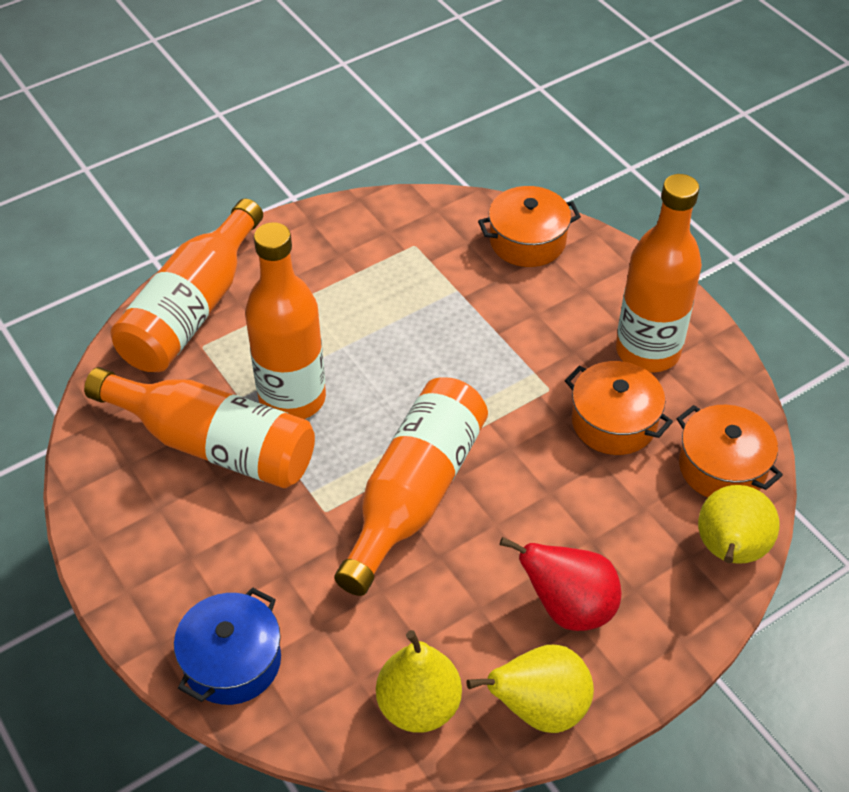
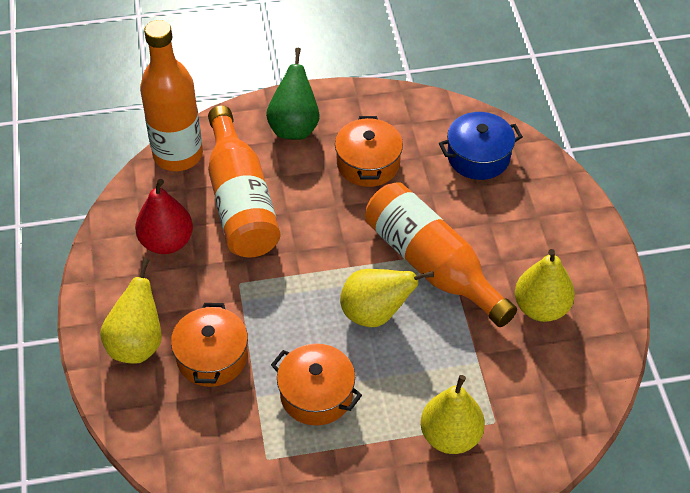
green pear: none = 0 -> [266,48,319,140] = 1
orange bottle: [84,367,315,488] [111,199,263,372] [245,222,326,419] [334,378,488,596] [616,174,702,372] = 5 -> [140,20,203,171] [208,106,281,258] [365,182,517,327] = 3
yellow pear: [376,630,462,733] [466,645,594,733] [698,485,779,564] = 3 -> [100,258,162,364] [340,269,434,327] [421,375,485,454] [515,249,575,322] = 4

